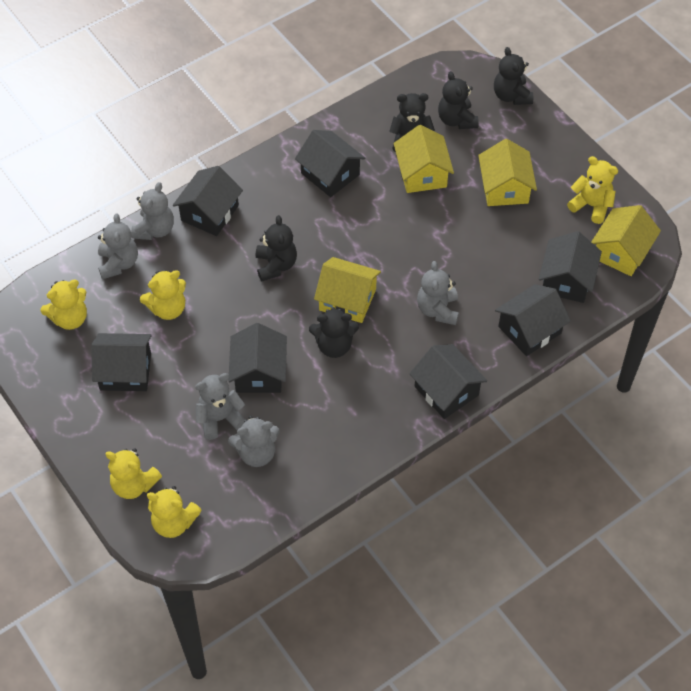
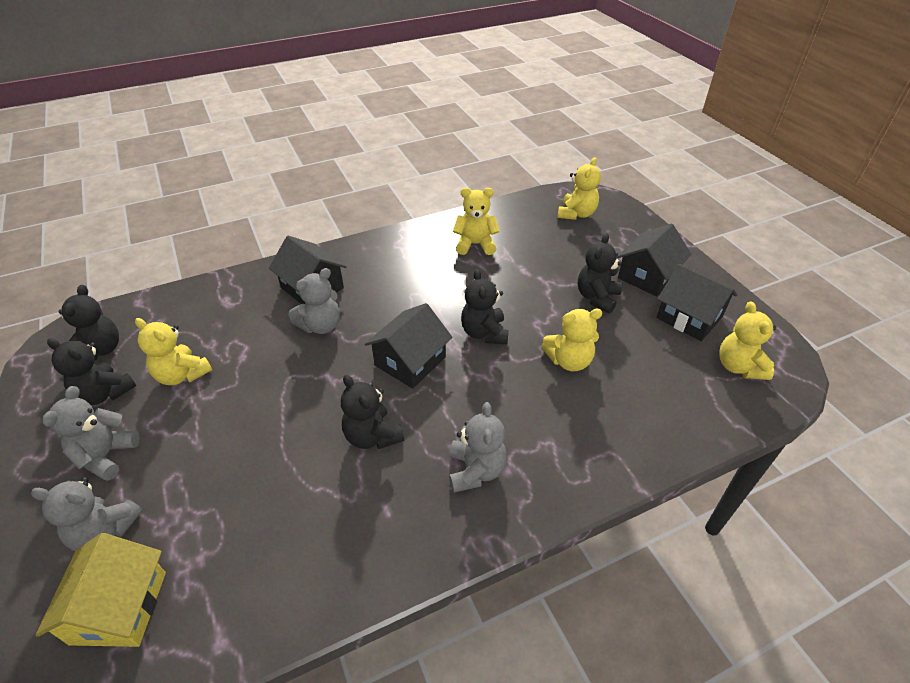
black house: [91,333,152,391] [173,166,243,236] [228,323,287,393] [295,130,365,197] [409,344,487,419] [495,284,571,356] [539,231,602,303] = 7 -> [269,236,347,304] [365,303,453,389] [617,224,691,297] [656,264,737,341] = 4
grey teddy bear: [98,214,138,279] [131,182,174,240] [195,373,245,440] [228,416,280,467] [417,261,459,325] = 5 -> [31,477,142,551] [43,386,139,481] [289,268,340,334] [449,402,507,493] = 4
yellow house: [314,257,381,323] [394,125,454,193] [478,139,537,206] [591,205,661,276] = 4 -> [36,533,166,647] = 1

